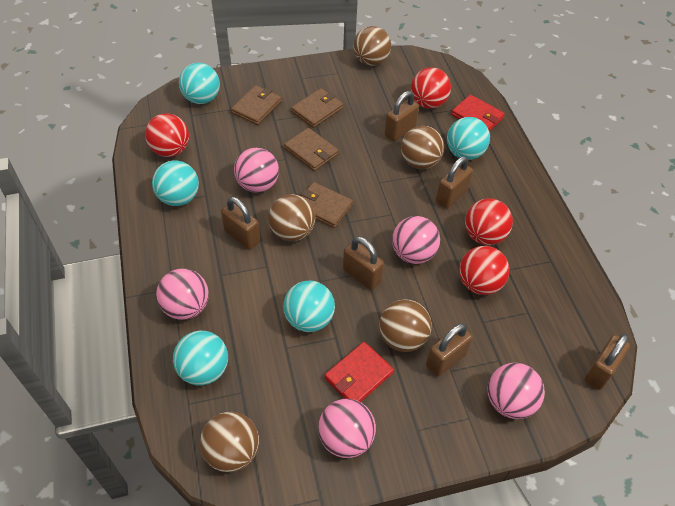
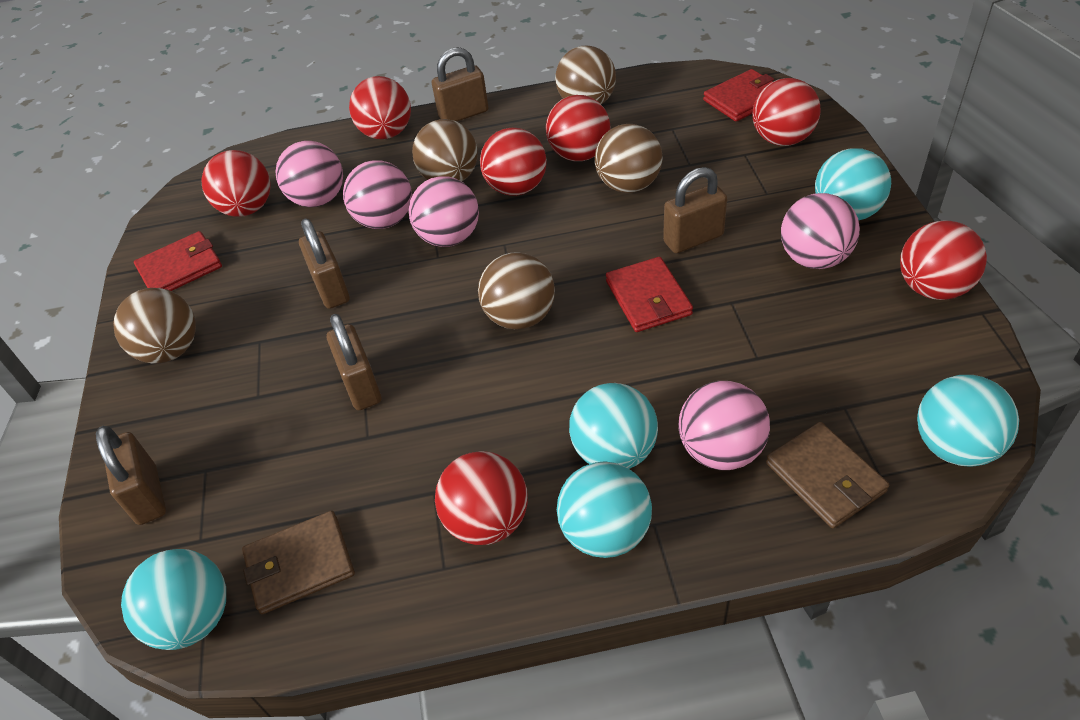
brown padlock: [221,197,260,250] [343,236,384,290] [385,91,419,141] [426,323,473,377] [436,156,473,209] [584,334,630,390] = 6 -> [96,426,166,525] [299,218,350,309] [327,314,381,410] [432,47,489,122] [663,167,727,253] = 5
brown wallet: [231,85,282,125] [284,128,339,171] [291,88,343,128] [301,182,353,228] = 4 -> [242,511,355,614] [766,422,889,528] = 2
red ball: [145,113,189,157] [411,67,451,109] [459,246,510,295] [465,198,513,245] = 4 -> [202,150,271,217] [349,76,411,139] [435,451,528,545] [480,128,547,196] [546,95,610,161] [753,78,820,146] [900,220,987,300] = 7
red wallet: [325,342,394,402] [451,94,505,131] = 2 -> [134,231,222,291] [606,257,693,332] [703,69,774,121] = 3

